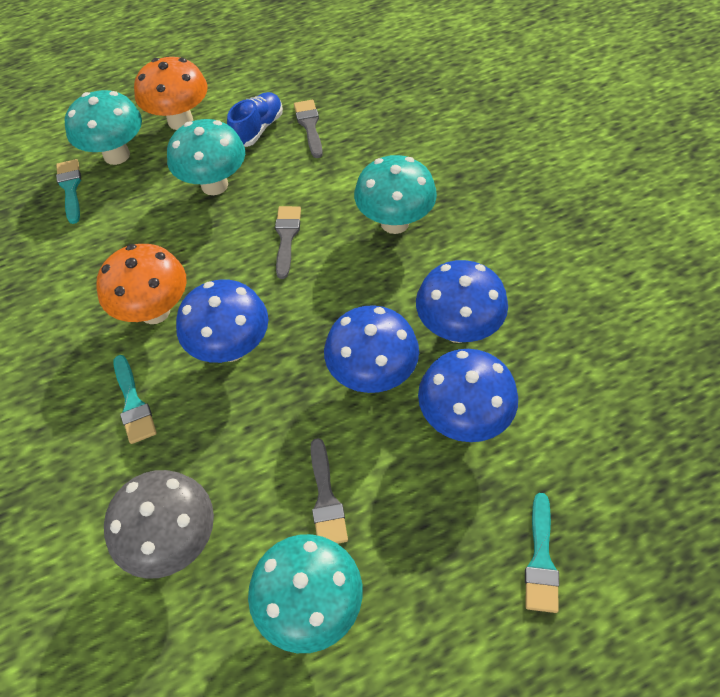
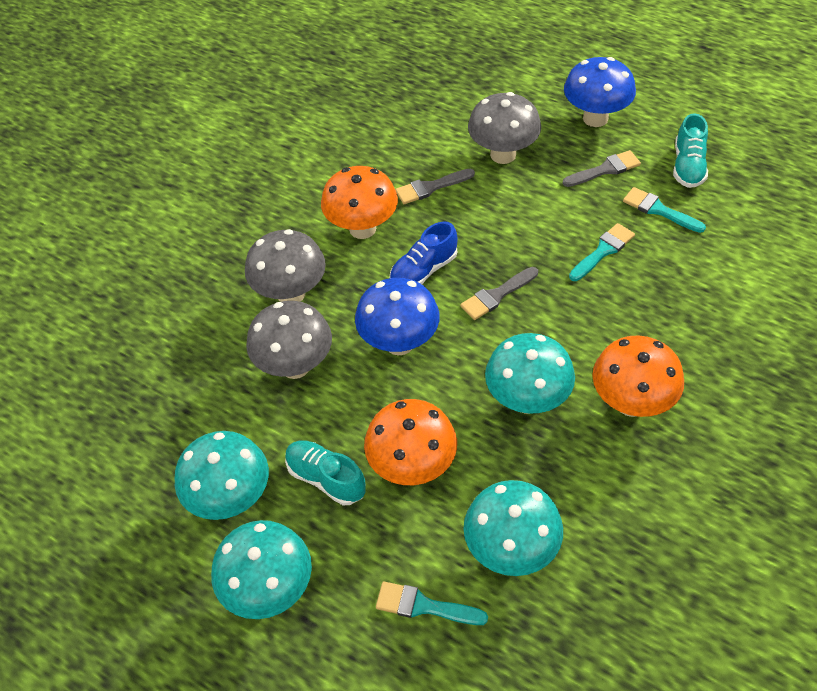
blue mushroom: [176,279,268,363] [324,305,419,393] [416,260,508,343] [418,349,518,442] = 4 -> [355,278,440,355] [564,57,636,127] = 2
grey mushroom: [104,470,214,579] = 1 -> [245,229,326,302] [246,301,332,379] [468,92,541,164] = 3
orange mushroom: [96,244,187,324] [134,57,208,130] = 2 -> [321,166,398,239] [364,399,457,485] [592,336,684,417] = 3
turquoise shoe: none = 0 -> [285,441,366,505] [673,113,708,188] = 2

